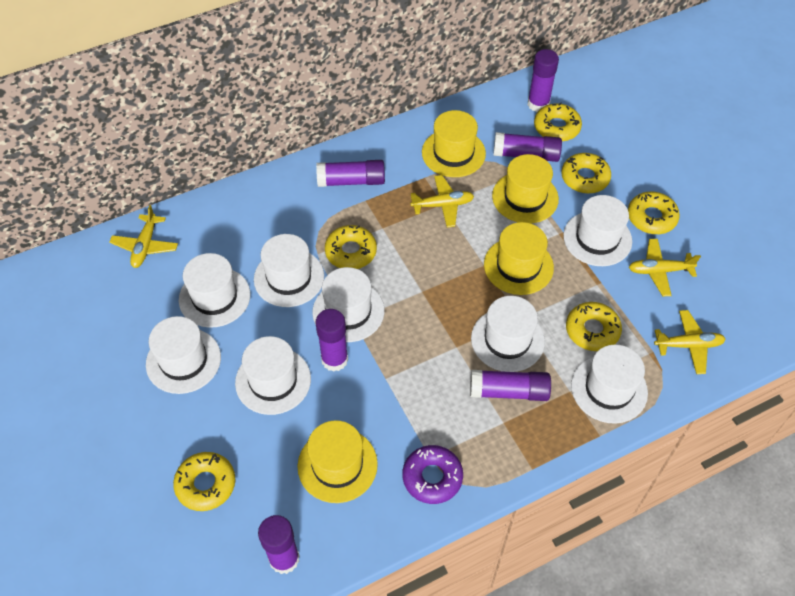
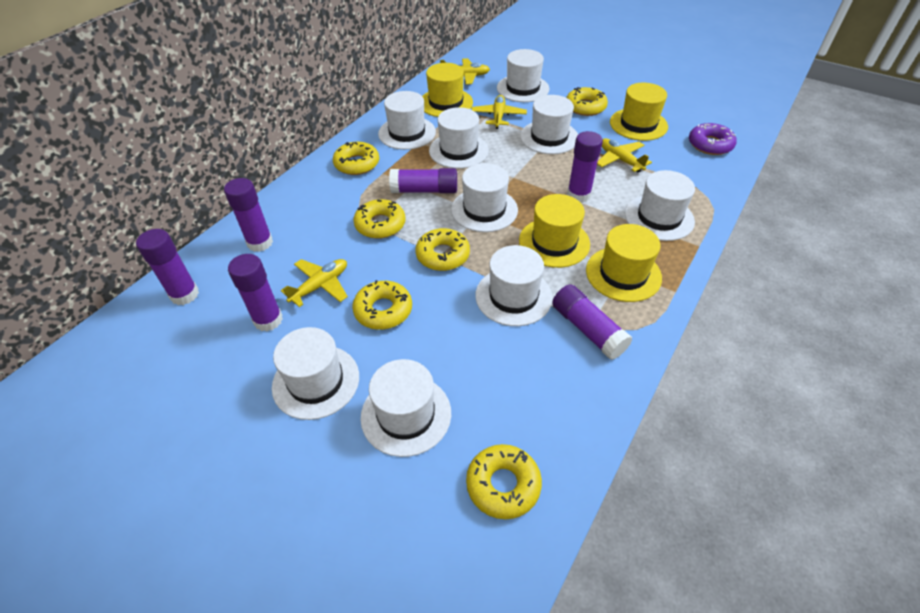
white hat: [146,316,221,394] [179,253,250,328] [235,336,311,415] [254,234,324,307] [312,267,385,342] [471,296,545,372] [563,195,632,266] [571,345,648,424] = 8 -> [272,327,359,420] [361,359,451,457] [378,91,436,150] [429,107,489,169] [451,163,518,232] [475,245,553,326] [497,49,550,102] [520,95,578,154] [625,170,695,241] = 9

